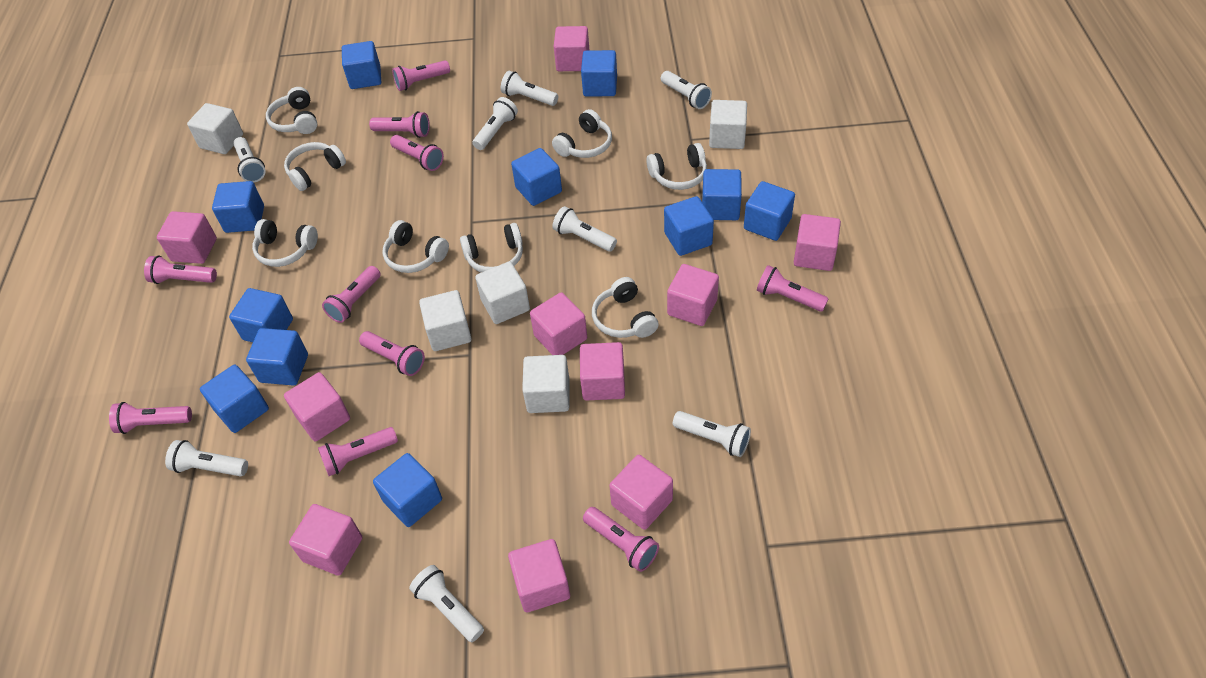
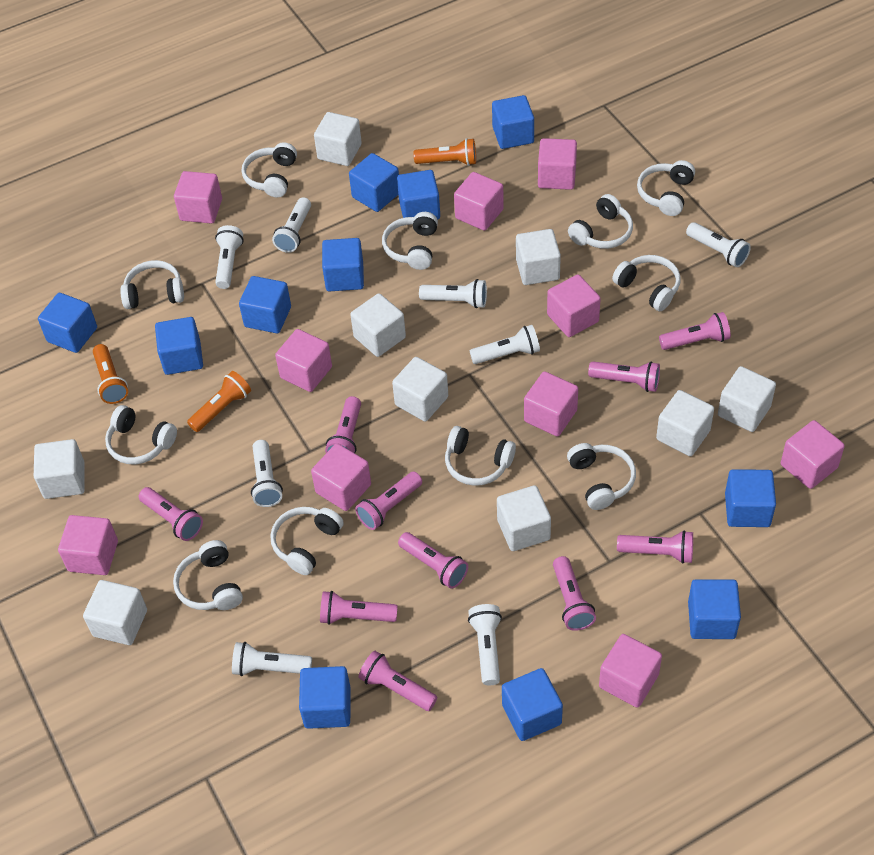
orange flashlight: none = 0 -> [93,344,128,404] [187,371,251,432] [413,138,476,166] = 3
white cube: [187,103,243,154] [419,290,472,351] [475,261,530,324] [522,355,569,413] [709,100,747,149] = 5 -> [34,439,85,499] [83,580,147,645] [314,112,362,166] [350,293,406,357] [392,357,448,422] [497,485,551,551] [516,229,561,285] [656,390,714,456] [718,366,776,432] = 9
white headphones: [252,219,318,267] [266,87,317,134] [284,142,346,191] [383,220,449,273] [460,223,523,272] [552,109,612,158] [592,277,659,338] [646,143,707,190] = 8 -> [105,405,177,464] [120,260,184,309] [173,540,243,610] [242,142,297,197] [270,507,344,575] [382,212,438,270] [445,426,516,486] [567,443,636,510] [568,194,633,249] [612,255,680,311] [637,160,695,216] = 11

